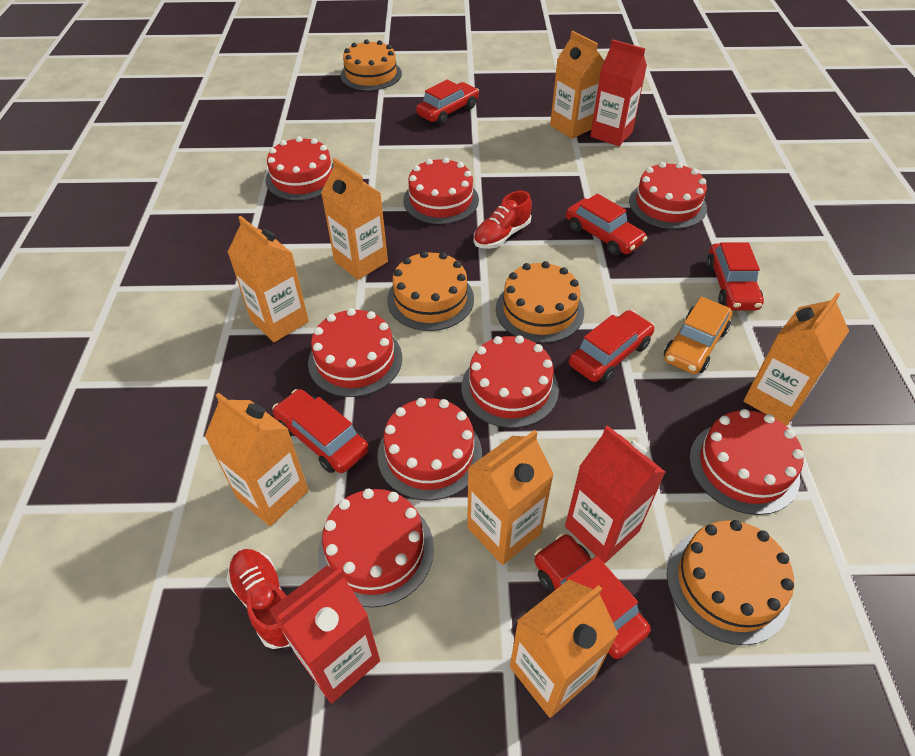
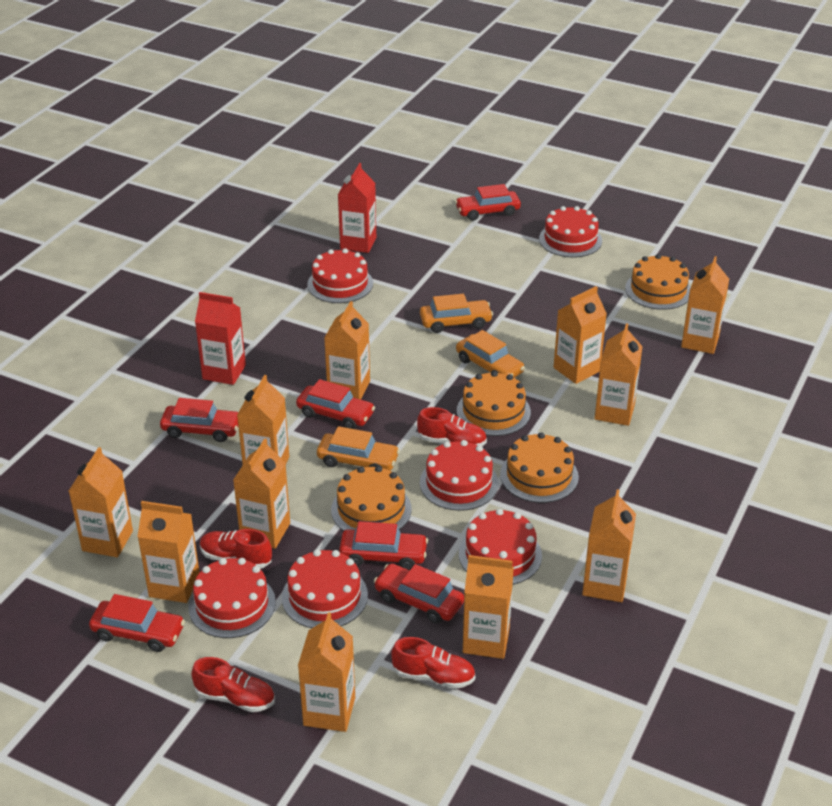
orange car: [664,297,732,374] = 1 -> [317,426,400,471] [420,294,493,333] [456,330,525,378] = 3
orange carton: [205,393,308,526] [227,216,309,342] [321,158,388,280] [467,430,554,565] [510,580,618,718] [550,31,604,139] [743,293,849,426] = 7 -> [69,447,133,557] [137,501,200,603] [233,438,290,549] [237,375,289,464] [298,612,355,732] [324,301,370,400] [463,555,514,659] [554,286,607,384] [582,489,636,602] [595,324,643,426] [681,256,729,354] = 11
red cake: [265,136,334,200] [308,308,402,397] [318,489,434,608] [377,398,482,501] [403,157,479,224] [462,335,559,428] [629,162,707,229] [690,409,804,515] = 8 -> [188,558,276,638] [282,549,368,628] [307,248,373,303] [420,440,498,511] [459,509,542,585] [539,206,602,257] = 6
red carton: [269,565,380,703] [565,425,666,563] [590,39,647,146] = 3 -> [195,292,246,385] [338,163,376,253] = 2
red shoe: [227,549,290,649] [474,191,532,249] = 2 -> [191,657,275,712] [200,529,272,569] [391,637,475,689] [417,407,487,446] = 4

